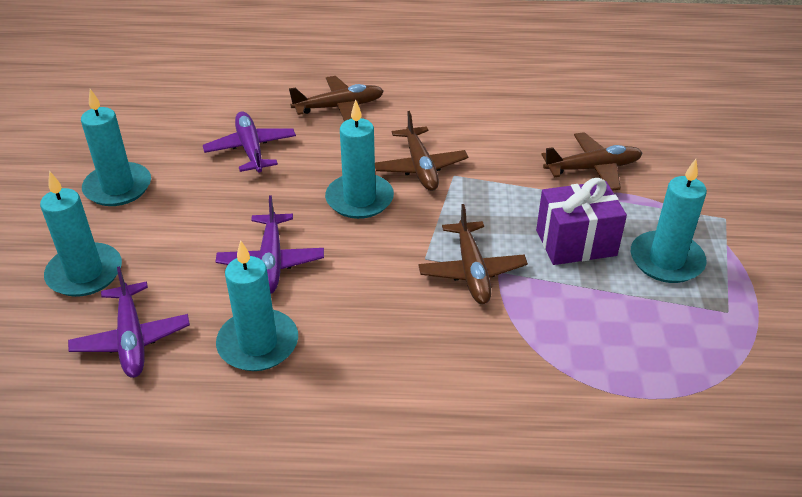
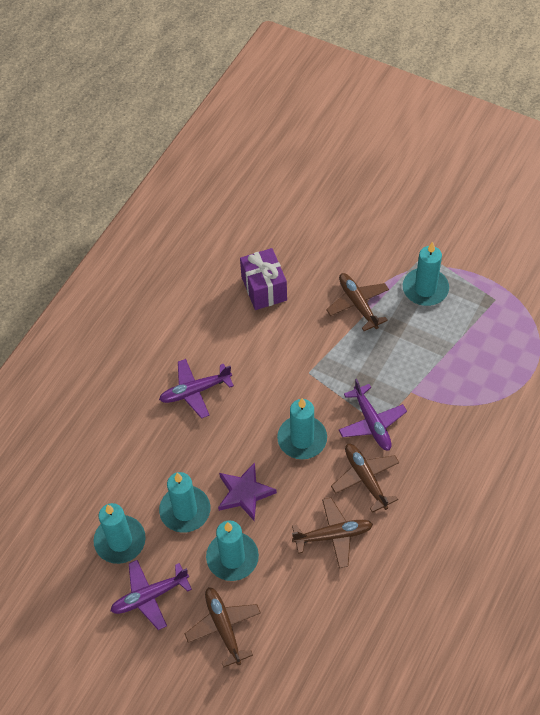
purple star: none = 0 -> [218,462,277,520] = 1

